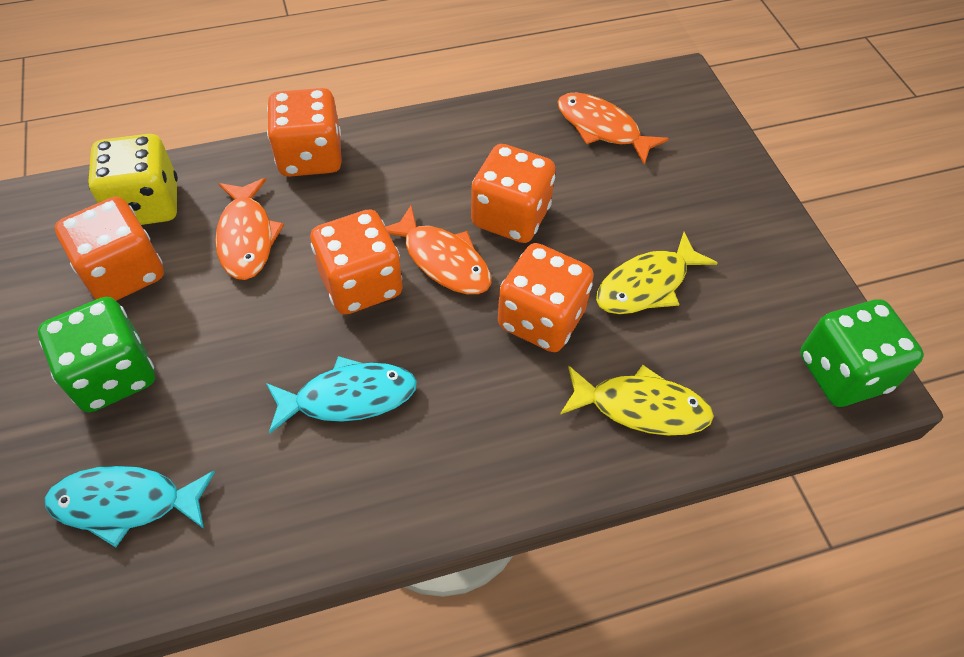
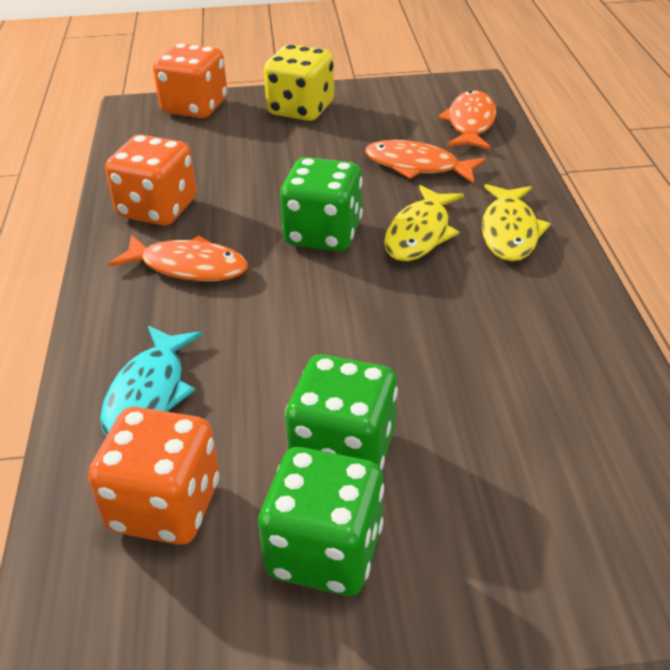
green dice: [38,297,155,412] [800,299,924,407] = 2 -> [258,447,384,596] [280,157,363,251] [285,354,398,471] = 3
orange dice: [55,197,164,301] [267,88,342,177] [310,209,403,315] [471,144,556,243] [498,243,594,352] = 5 -> [88,407,219,545] [105,134,197,226] [153,43,227,118] = 3
turquoise fish: [45,466,215,547] [266,356,417,434] = 2 -> [100,326,202,436] = 1

